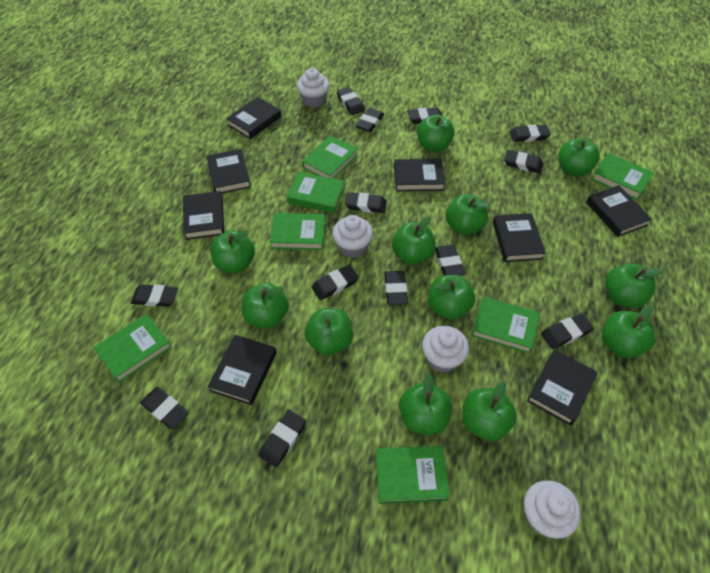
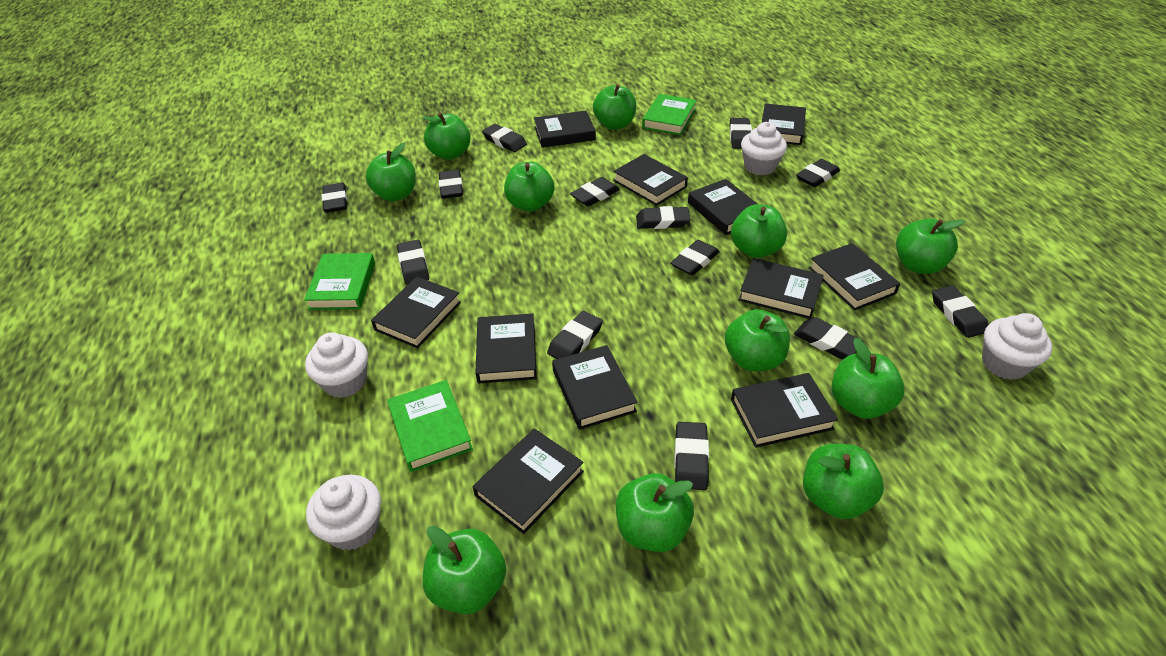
black book: [183,191,225,240] [207,149,251,194] [208,335,277,405] [226,97,282,139] [394,159,446,191] [493,213,546,262] [527,349,597,426] [586,185,652,237] = 8 -> [371,277,461,348] [473,428,584,534] [475,313,537,383] [534,110,596,148] [552,345,637,430] [613,154,688,206] [688,179,758,235] [731,373,838,448] [739,258,824,319] [762,103,806,145] [809,243,900,310] = 11
green apple: [210,230,255,273] [242,283,289,328] [305,308,353,355] [392,216,436,265] [399,374,452,435] [417,115,454,152] [428,275,475,320] [446,194,489,235] [463,381,517,441] [559,138,600,176] [602,306,655,358] [605,264,663,308] = 12 -> [366,143,416,201] [422,113,471,160] [423,526,506,614] [504,162,554,212] [593,84,636,130] [616,473,694,552] [725,309,790,371] [731,204,787,258] [803,444,884,519] [831,338,905,419] [896,219,965,274] = 11
green book: [93,314,172,383] [270,213,325,250] [287,172,345,213] [302,135,358,179] [376,446,450,504] [472,296,540,354] [591,153,654,200] = 7 -> [304,253,375,310] [387,380,473,472] [642,94,697,135] = 3

